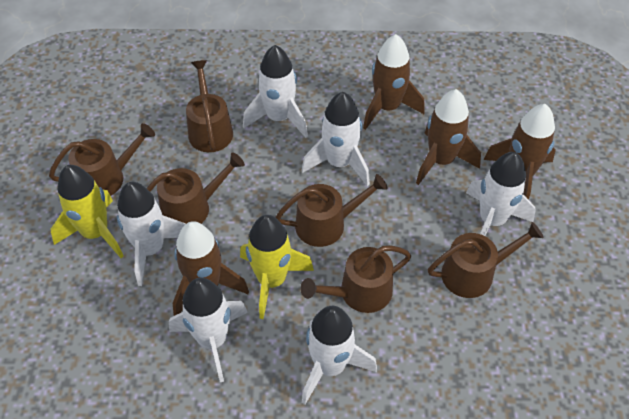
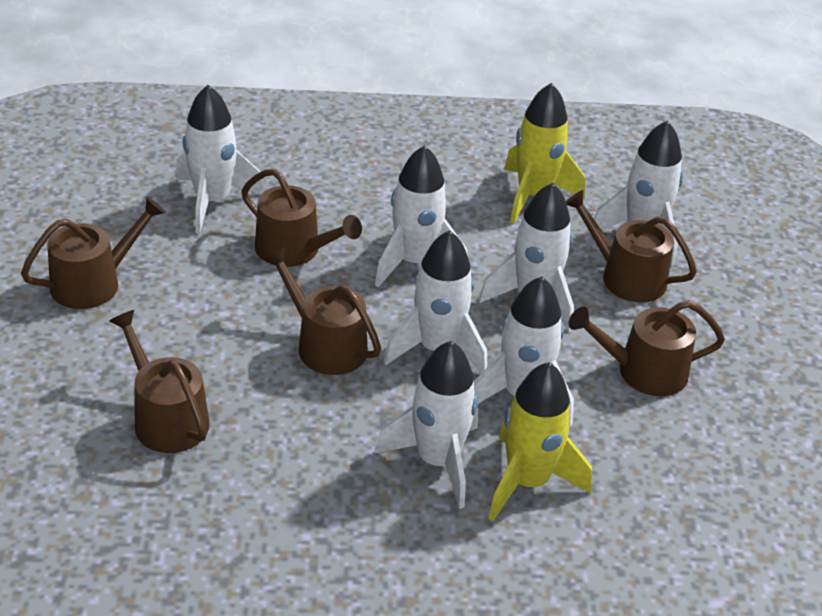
brown rocket: [172,221,249,316] [363,34,425,130] [416,89,481,185] [483,104,556,200] = 4 -> none = 0
white rocket: [117,182,185,286] [169,278,248,382] [243,45,308,138] [302,92,370,186] [302,306,377,404] [466,152,536,236] = 6 -> [176,85,264,234] [375,145,467,287] [375,341,478,509] [383,230,487,373] [474,276,574,426] [479,182,574,332] [594,120,683,266] = 7

